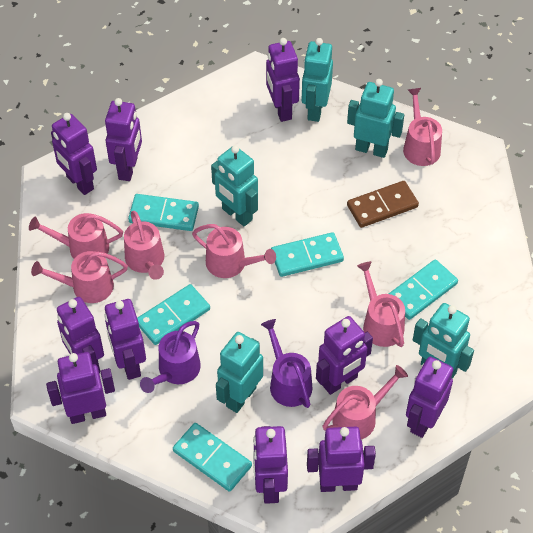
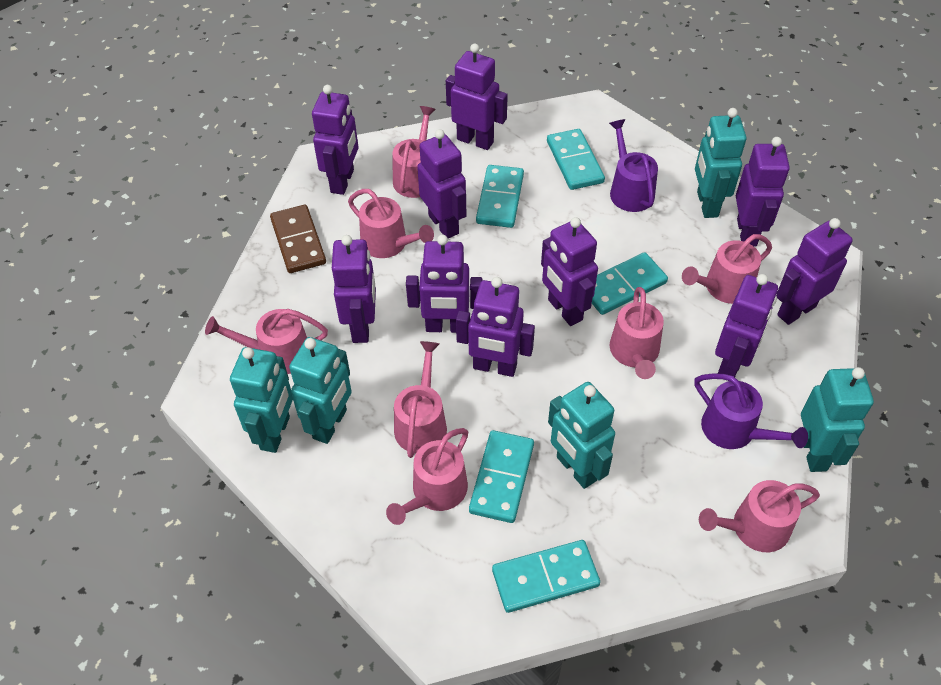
pink watering can: [29,213,123,259] [31,251,128,303] [124,211,164,280] [192,224,276,278] [322,365,408,439] [357,261,405,347] [403,88,442,166] = 7 -> [205,309,328,374] [348,189,434,258] [386,428,468,525] [392,106,436,198] [394,341,447,458] [610,287,664,379] [682,234,772,304] [699,480,820,552] = 8

